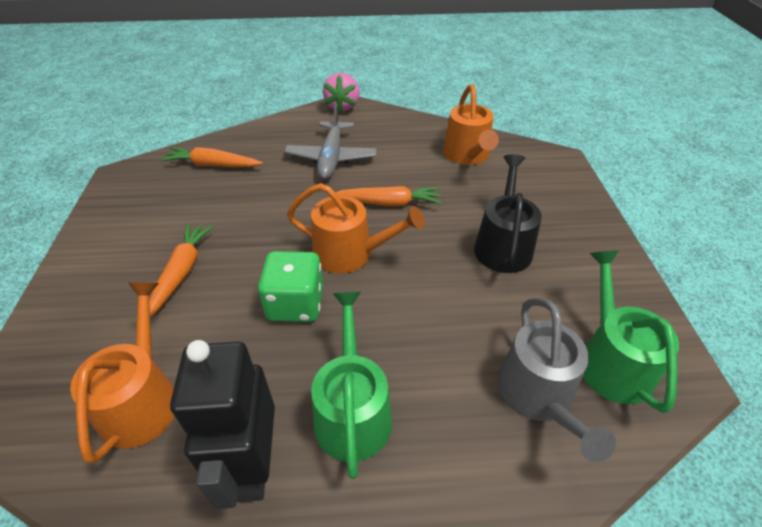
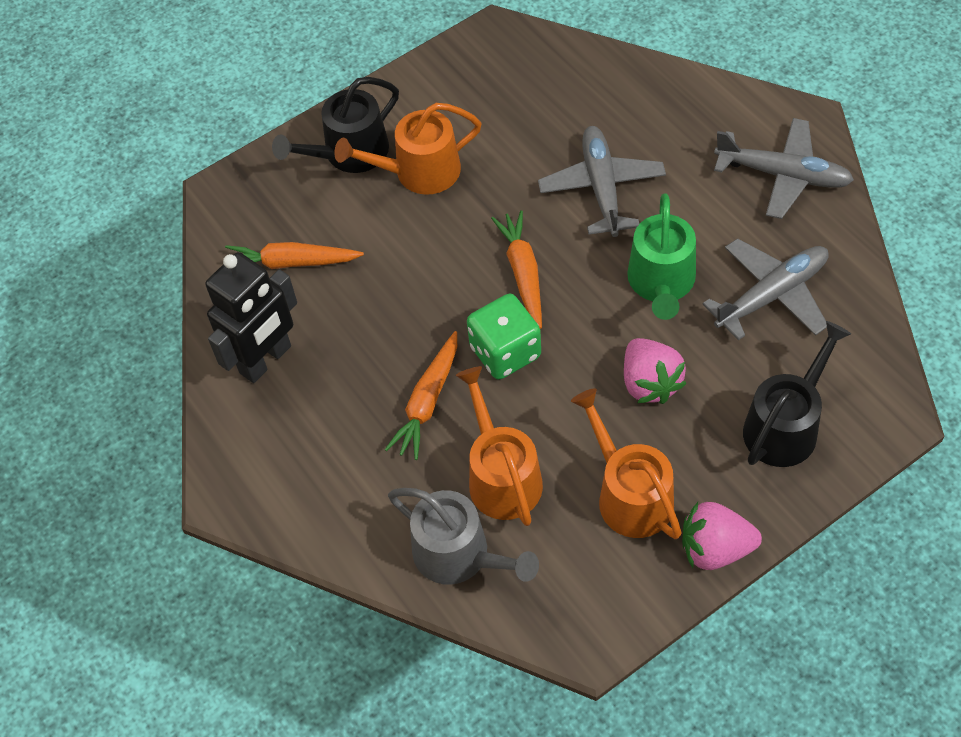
black watering can: [474,154,542,273] = 1 -> [272,77,399,173] [743,321,851,467] = 2
green watering can: [311,292,392,479] [583,250,679,413] = 2 -> [627,193,696,320] = 1
grey plane: [284,104,377,180] = 1 -> [538,126,666,237] [703,238,829,340] [714,118,854,219] = 3
pink strawberry: [323,73,360,113] = 1 -> [624,338,687,404] [682,502,762,570] = 2

